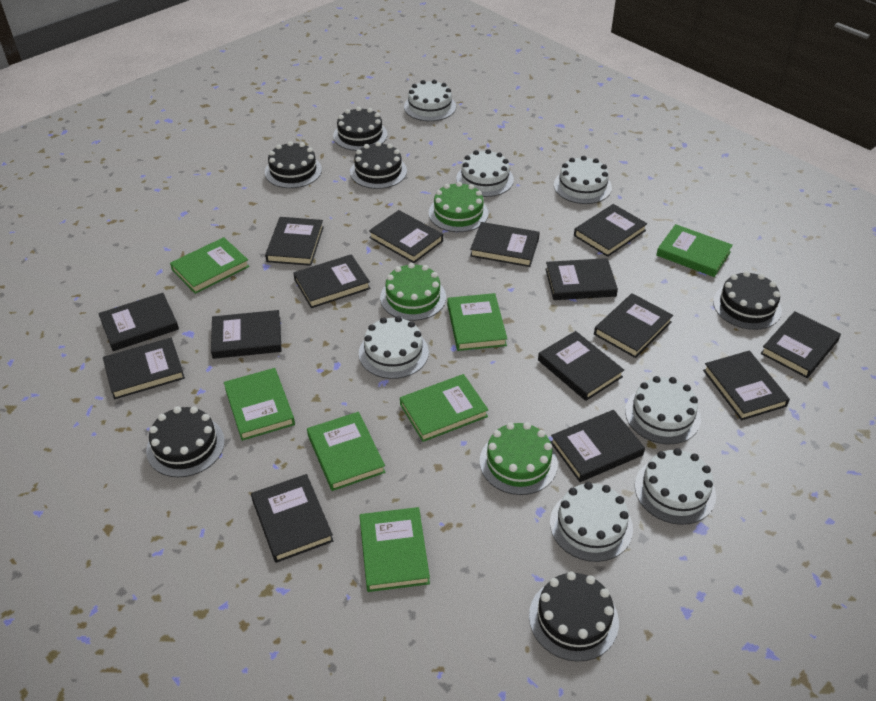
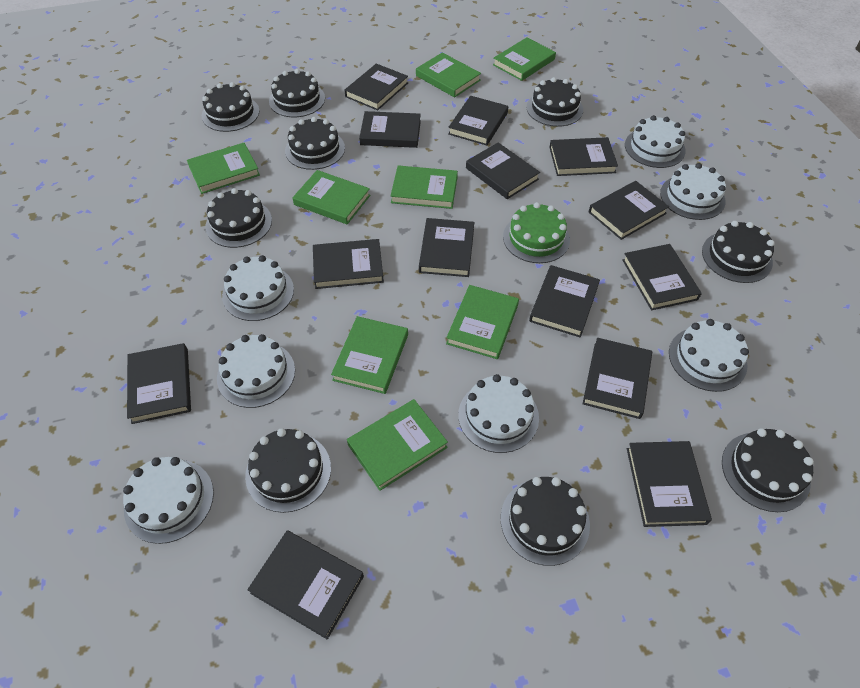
black book: [98,293,179,351] [103,338,185,399] [211,310,281,359] [251,474,333,563] [265,217,324,266] [293,254,370,308] [369,210,443,263] [470,222,540,267] [538,331,624,401] [546,258,618,300] [550,410,645,482] [574,204,647,257] [594,293,673,358] [703,351,790,420] [760,311,841,378] = 15 -> [127,343,191,424] [247,530,364,639] [313,239,384,289] [344,64,408,110] [359,111,421,148] [419,218,474,277] [448,96,508,146] [466,142,540,199] [529,265,600,338] [549,137,618,176] [583,338,652,419] [589,181,669,240] [622,244,702,310] [627,441,712,527] = 14
black cake: [146,406,225,477] [265,141,322,188] [333,107,388,151] [350,142,407,189] [529,571,619,662] [713,271,782,330] = 6 -> [202,82,259,132] [206,188,272,248] [245,428,331,513] [269,69,325,117] [285,117,345,170] [500,477,590,566] [526,77,583,127] [702,221,775,283] [722,428,814,512] = 9
green book: [170,237,249,294] [224,368,295,441] [307,412,386,491] [360,507,430,592] [400,374,488,442] [447,293,507,351] [656,224,733,277] = 7 -> [187,143,260,194] [292,170,370,224] [331,316,408,394] [347,399,448,491] [390,165,458,209] [416,52,481,98] [446,285,519,359] [493,37,556,81] = 8
green cake: [380,263,446,321] [429,182,489,232] [480,422,558,495] = 3 -> [503,202,570,263] = 1

